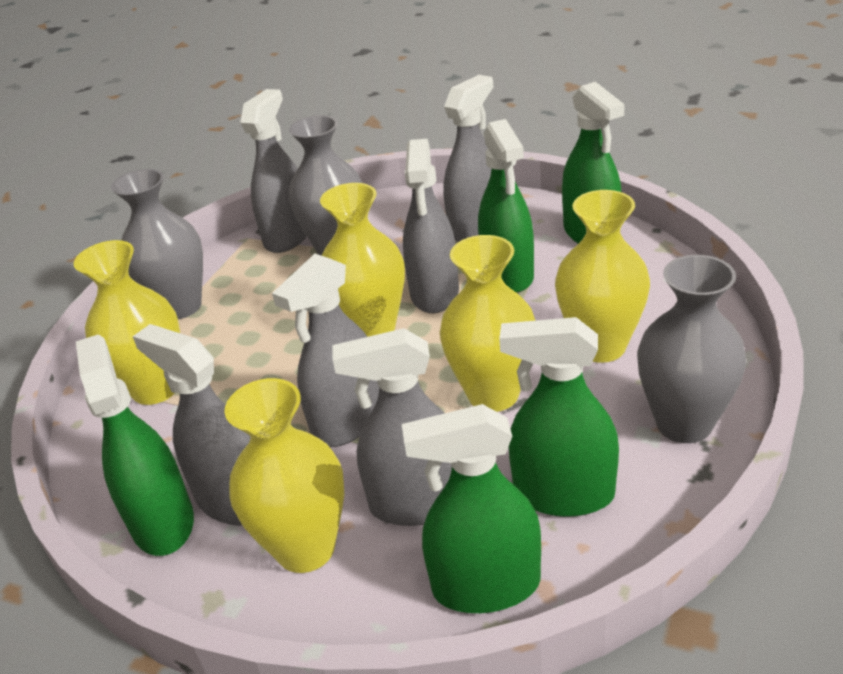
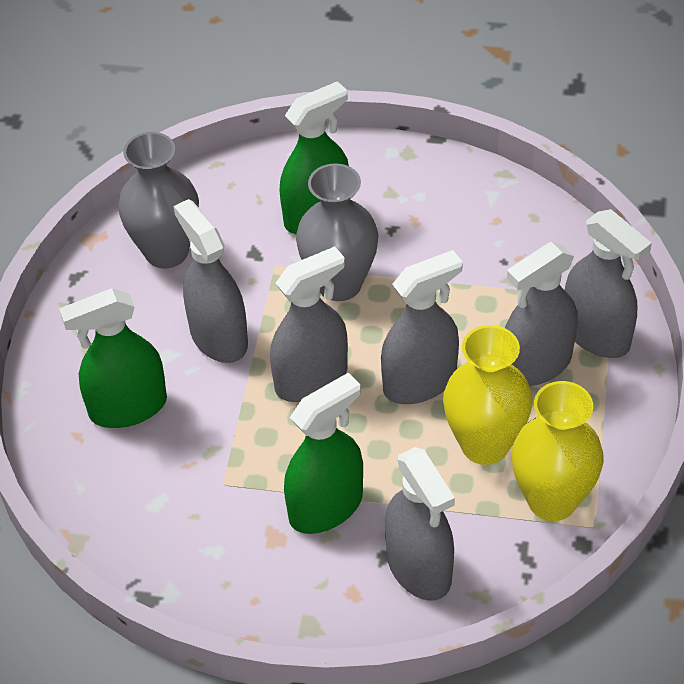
green spray bottle: [76,334,194,556] [402,404,541,613] [478,119,534,293] [499,317,619,517] [562,82,625,244] = 5 -> [59,288,167,428] [280,81,349,234] [284,373,363,534] = 3
grey vase: [111,169,203,319] [289,115,362,255] [637,255,747,443] = 3 -> [118,132,199,269] [296,163,378,301] = 2
yellow vase: [74,240,180,405] [224,378,344,573] [320,183,405,337] [440,235,536,412] [555,190,650,363] = 5 -> [443,325,533,465] [512,381,604,521] = 2

